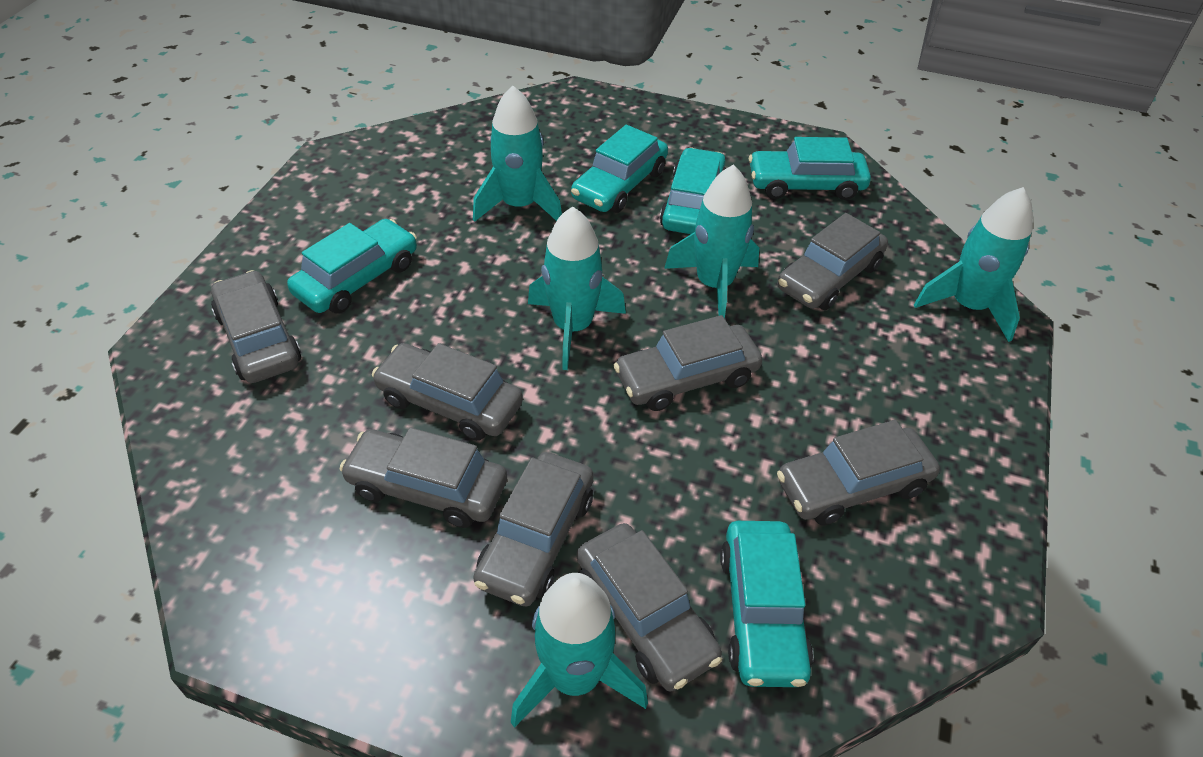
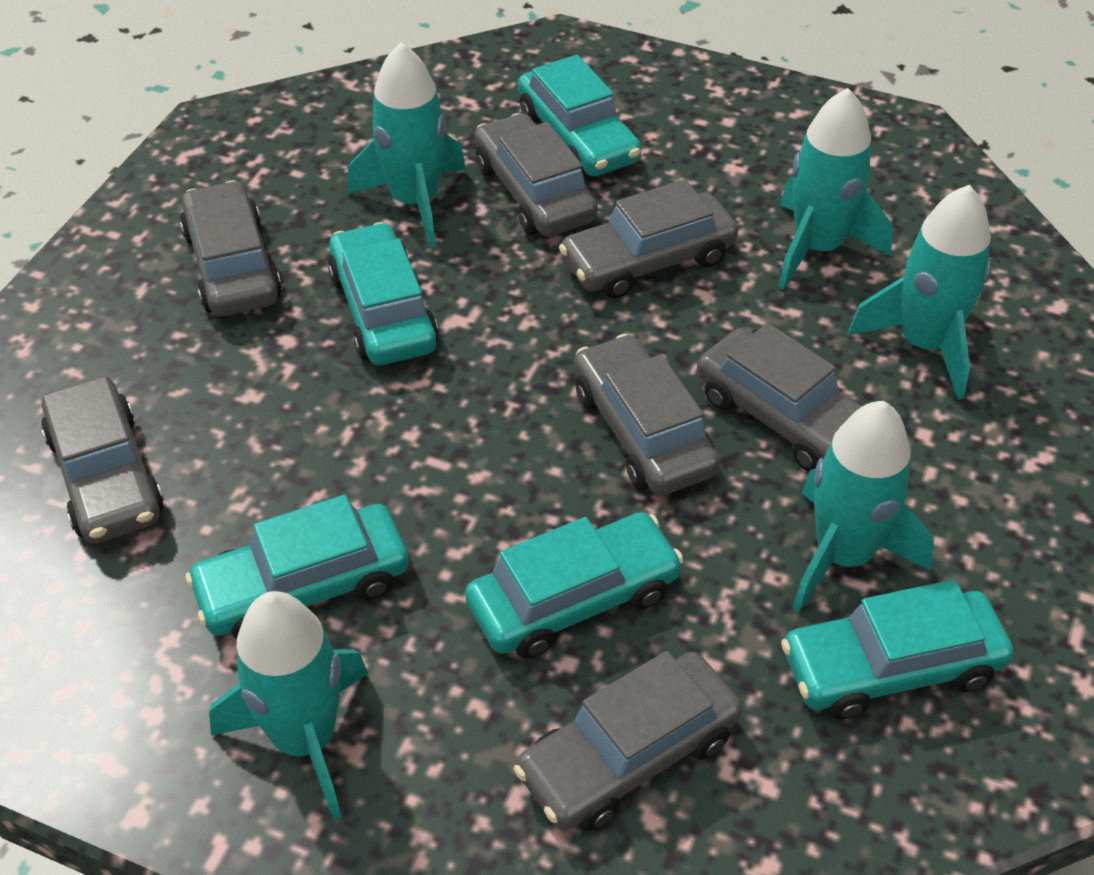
grey car: [211,270,301,383] [340,427,507,528] [372,343,523,441] [473,452,594,607] [577,523,722,692] [614,315,762,411] [777,213,888,310] [777,420,940,526] = 8 -> [41,376,164,543] [180,180,282,317] [474,113,598,236] [514,651,742,831] [559,179,738,299] [574,334,720,495] [697,323,863,472] = 7

